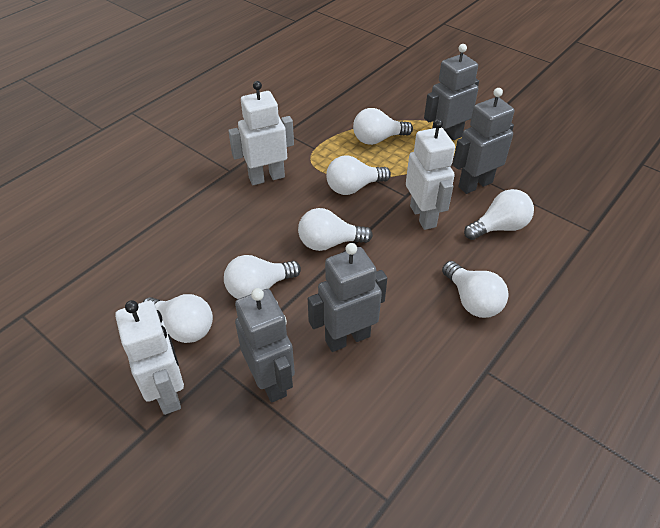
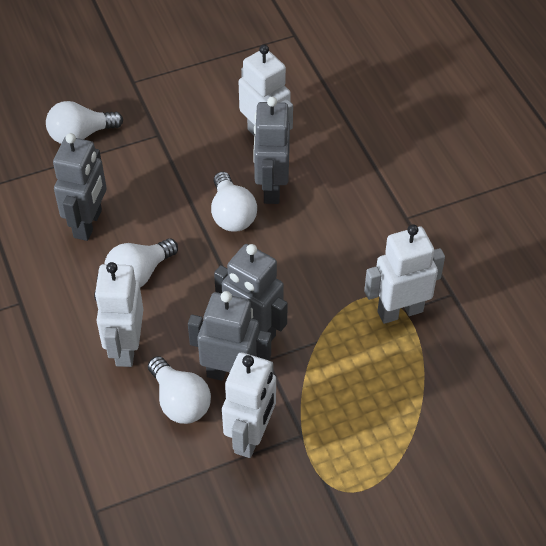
white light bulb: [143,294,213,343] [224,255,301,299] [298,208,373,251] [326,155,391,195] [353,108,413,145] [442,261,509,318] [464,189,534,240] = 7 -> [46,101,123,144] [105,238,178,288] [148,356,211,424] [211,172,257,232] = 4
white robot: [115,300,184,415] [228,81,294,185] [406,119,455,230] = 3 -> [94,262,144,367] [222,353,276,458] [239,45,293,136] [364,225,445,324] = 4

